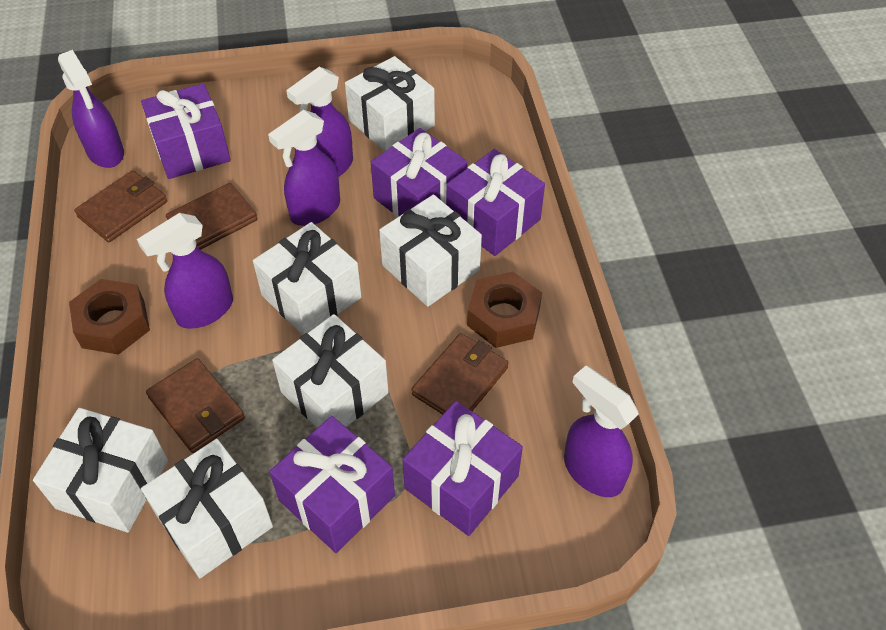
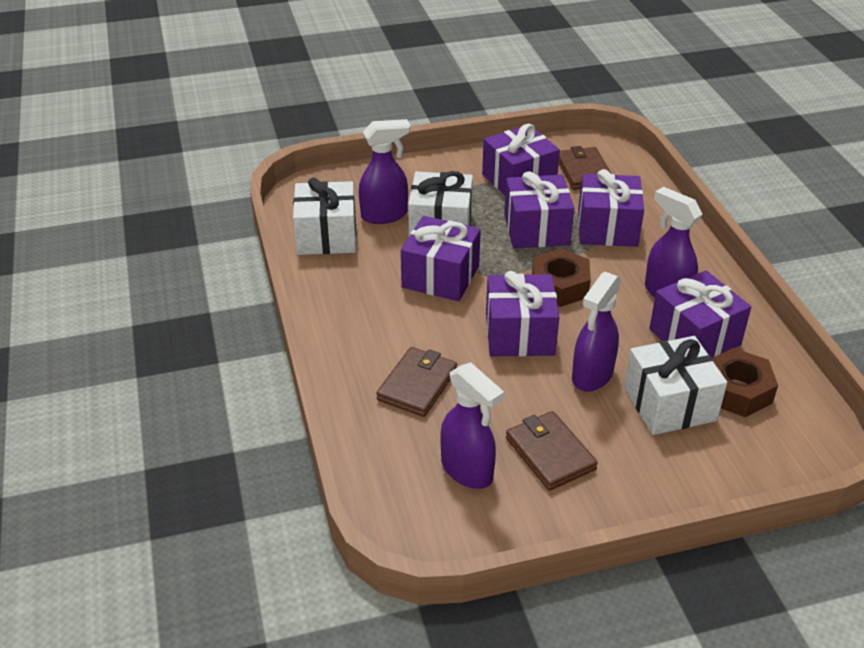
brown wallet: [74,171,167,242] [146,358,245,453] [166,183,258,250] [412,333,508,415] = 4 -> [376,347,457,417] [506,411,598,491] [559,146,612,190] = 3
purple gift: [141,83,231,179] [269,416,395,553] [371,128,467,217] [402,401,523,536] [446,149,545,256] = 5 -> [401,216,481,301] [482,124,560,195] [486,271,559,357] [504,171,574,248] [578,169,644,247] [649,270,751,358] = 6
purple spray bottle: [58,50,124,168] [137,213,233,329] [268,110,340,226] [286,67,353,177] [564,366,639,497] = 5 -> [359,119,411,224] [440,362,504,489] [572,272,622,392] [645,187,703,298] = 4
white gift: [33,408,168,533] [141,439,273,578] [253,222,362,335] [272,314,389,428] [345,56,435,152] [379,195,482,307] = 6 -> [293,178,356,255] [408,171,473,236] [624,336,727,435] = 3

